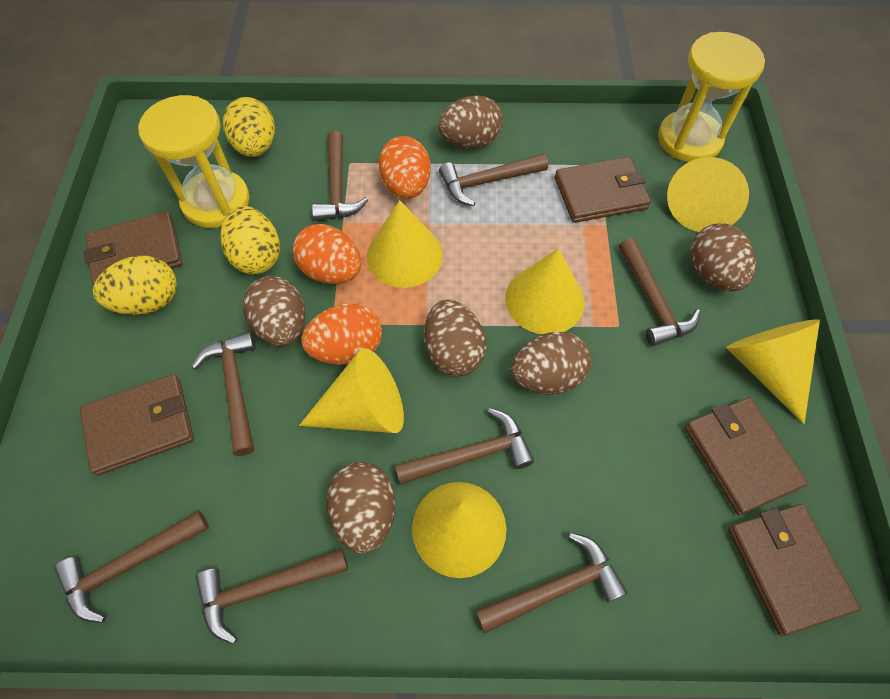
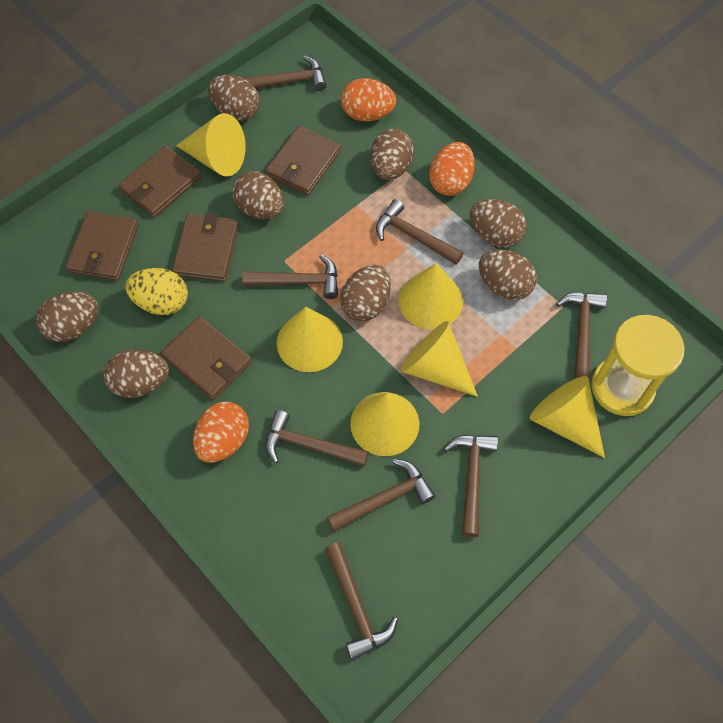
brown egg: [243,276,305,347] [326,462,396,554] [424,299,486,376] [438,95,503,148] [511,332,591,394] [690,223,756,291] = 6 -> [36,292,98,342] [103,349,169,398] [208,75,260,121] [232,171,284,219] [340,265,391,322] [370,129,414,180] [469,199,526,248] [479,250,537,300] = 8
yellow egg: [93,256,177,315] [221,206,280,275] [223,97,275,157] = 3 -> [125,268,188,315] = 1
yellow hourglass: [138,95,250,228] [658,32,765,162] = 2 -> [591,315,685,416] = 1

